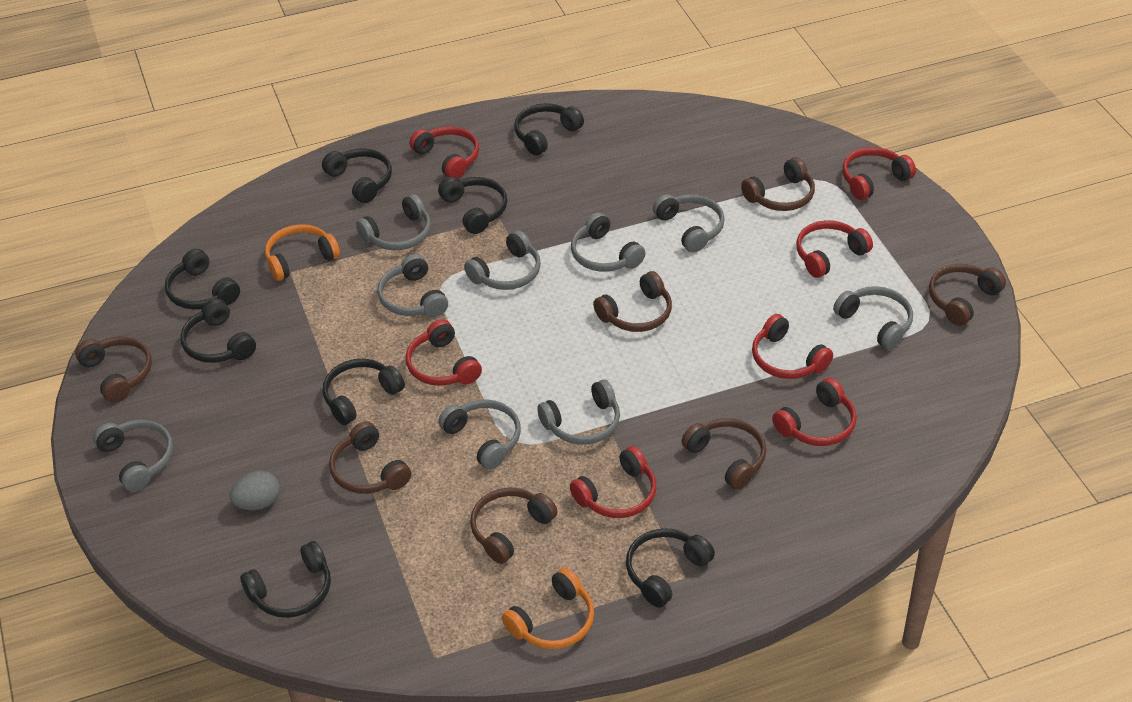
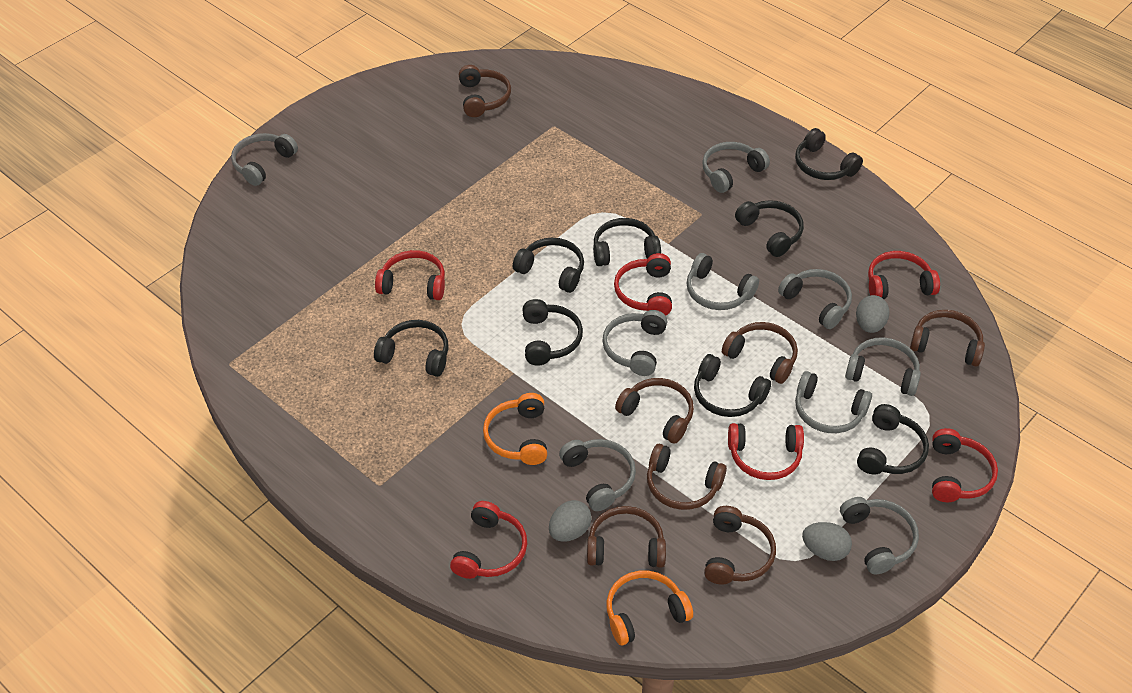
grey egg: [230,471,280,510] = 1 -> [549,500,591,542] [802,522,852,561] [856,295,890,333] = 3
red headphones: [406,319,482,386] [410,126,479,179] [570,446,656,518] [752,314,833,379] [772,378,857,446] [796,220,873,278] [843,147,916,200] = 7 -> [375,250,445,300] [450,501,527,579] [614,253,672,316] [728,423,804,480] [868,251,940,299] [932,428,998,502] = 6

